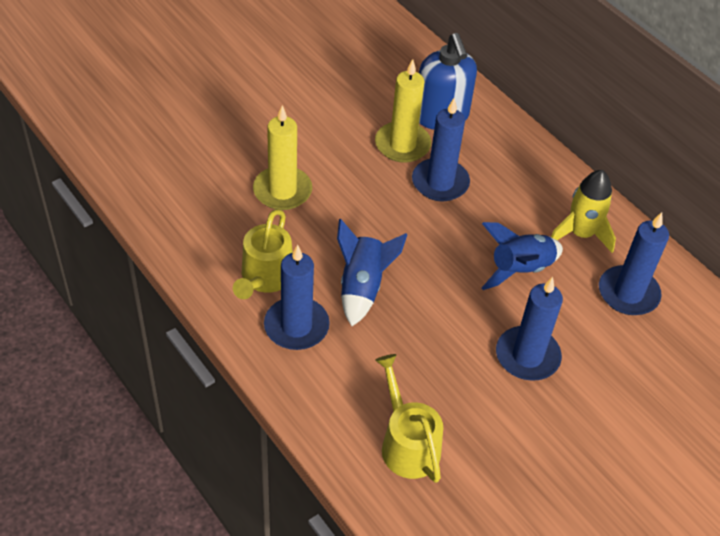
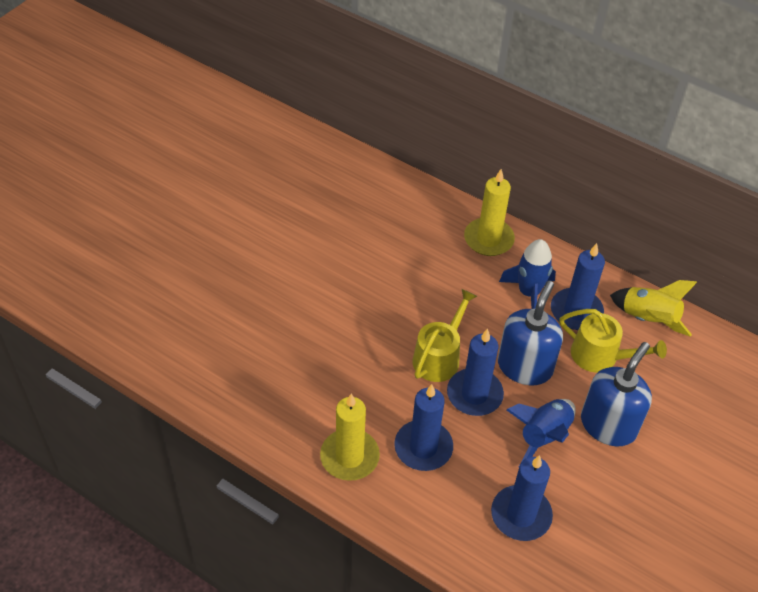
blue soap dispenser: [419,33,477,130] = 1 -> [498,281,563,385] [581,342,652,446] = 2

